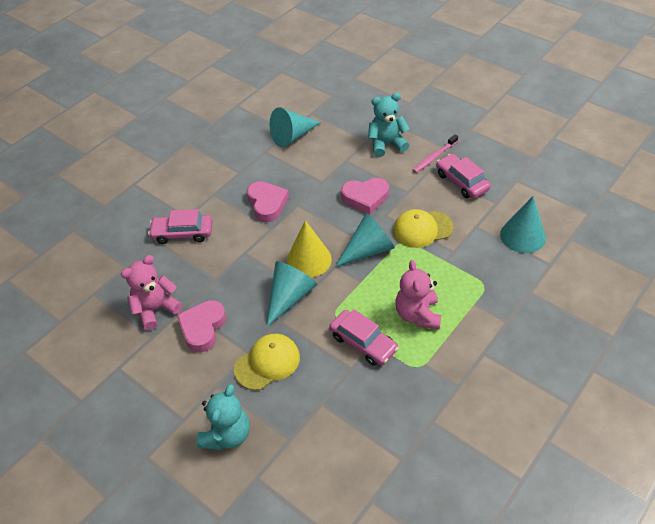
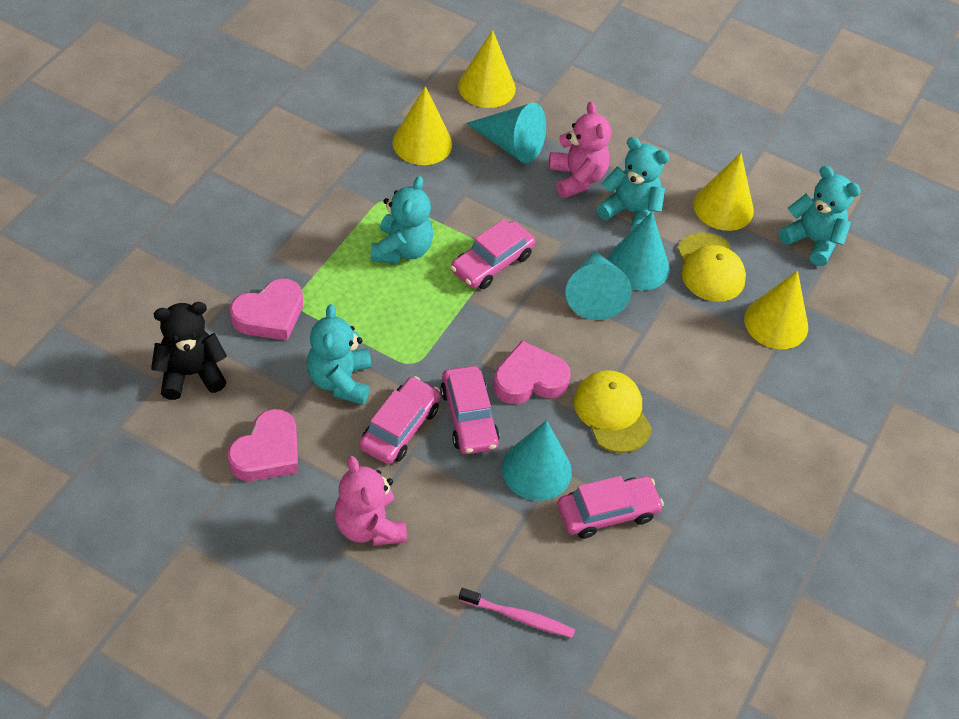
black teddy bear: none = 0 -> [151,302,227,400] = 1
pink car: [148,209,213,244] [329,309,399,366] [436,154,491,198] = 3 -> [359,376,441,464] [440,366,500,454] [451,219,536,289] [557,476,664,539] = 4
turquoise teddy bear: [196,384,250,450] [368,93,410,157] = 2 -> [307,304,371,405] [371,176,433,264] [597,137,670,231] [779,166,861,266] = 4
yellow cone: [287,220,332,277] = 1 -> [393,86,452,165] [458,30,516,108] [693,153,754,231] [744,271,808,349] = 4

